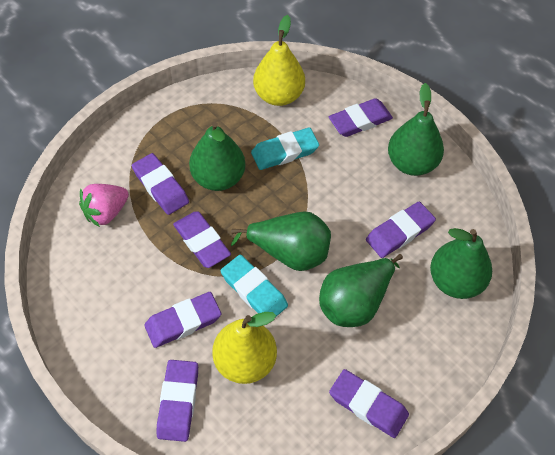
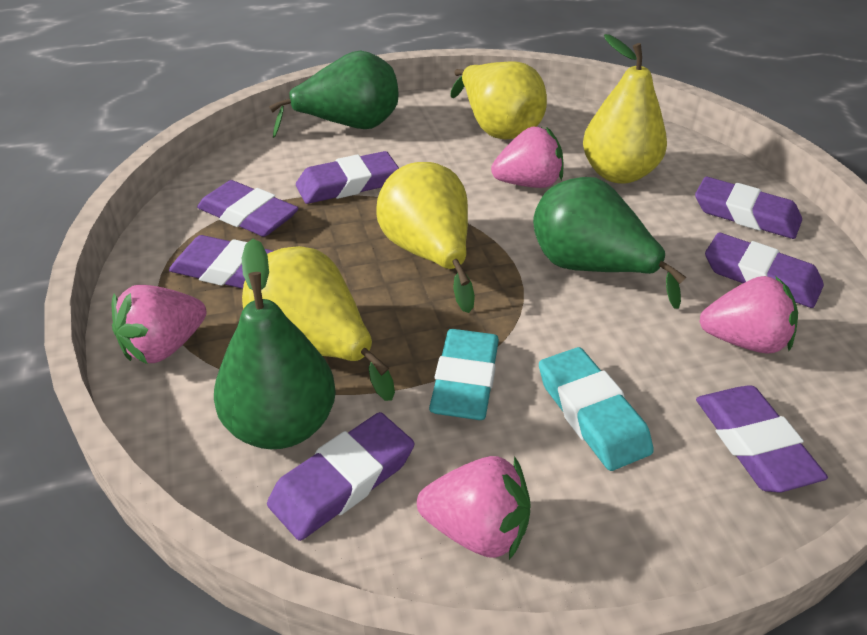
green pear: [189,122,246,191] [231,211,331,271] [319,254,403,327] [388,83,444,176] [430,228,492,299] = 5 -> [214,239,336,449] [269,51,398,138] [533,177,686,309] = 3
pink strawberry: [79,184,129,227] = 1 -> [112,285,206,364] [417,456,531,560] [491,127,564,188] [699,276,798,353] = 4
yellow pear: [212,312,277,384] [253,15,305,106] = 2 -> [242,246,395,401] [376,162,475,313] [450,61,547,140] [583,34,667,184] = 4

